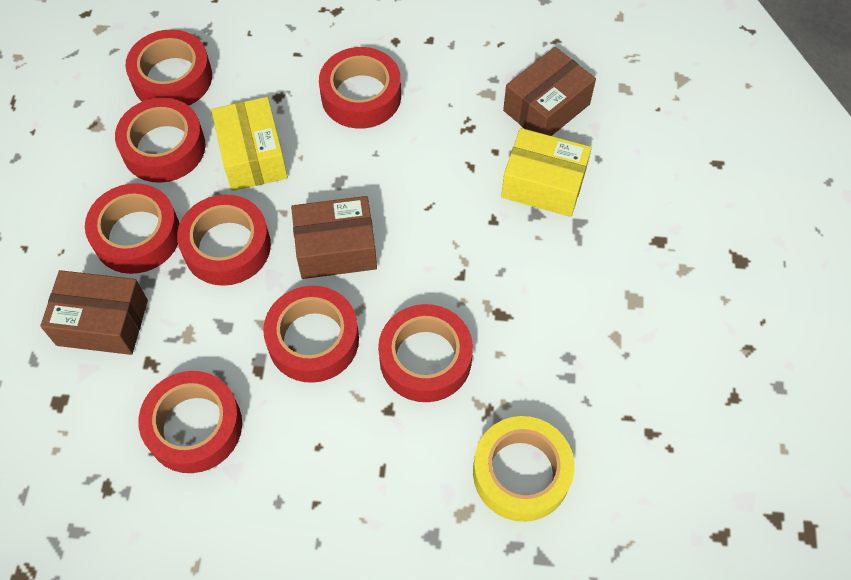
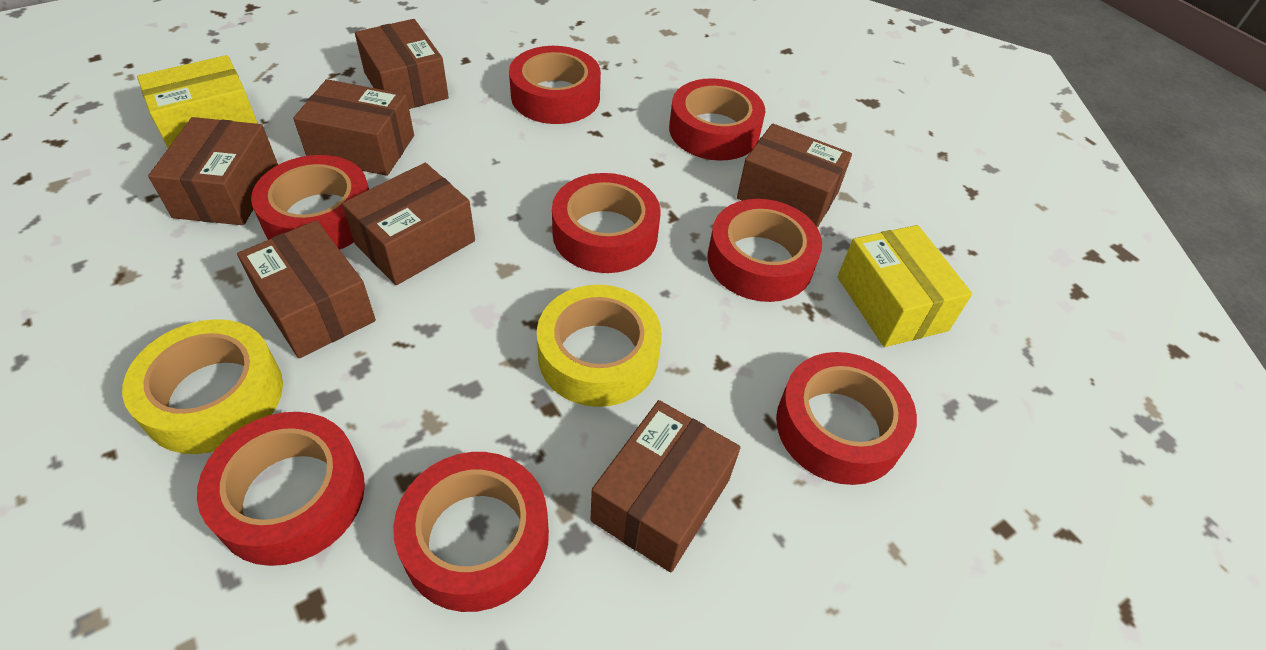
brown box: [40,270,148,355] [291,196,377,279] [503,47,596,136] = 3 -> [148,117,278,225] [237,220,376,358] [293,79,414,176] [342,163,475,285] [355,19,449,109] [590,400,741,572] [737,123,852,228] = 7
yellow tape: [473,416,574,522] = 1 -> [122,319,283,454] [537,285,662,407] = 2

